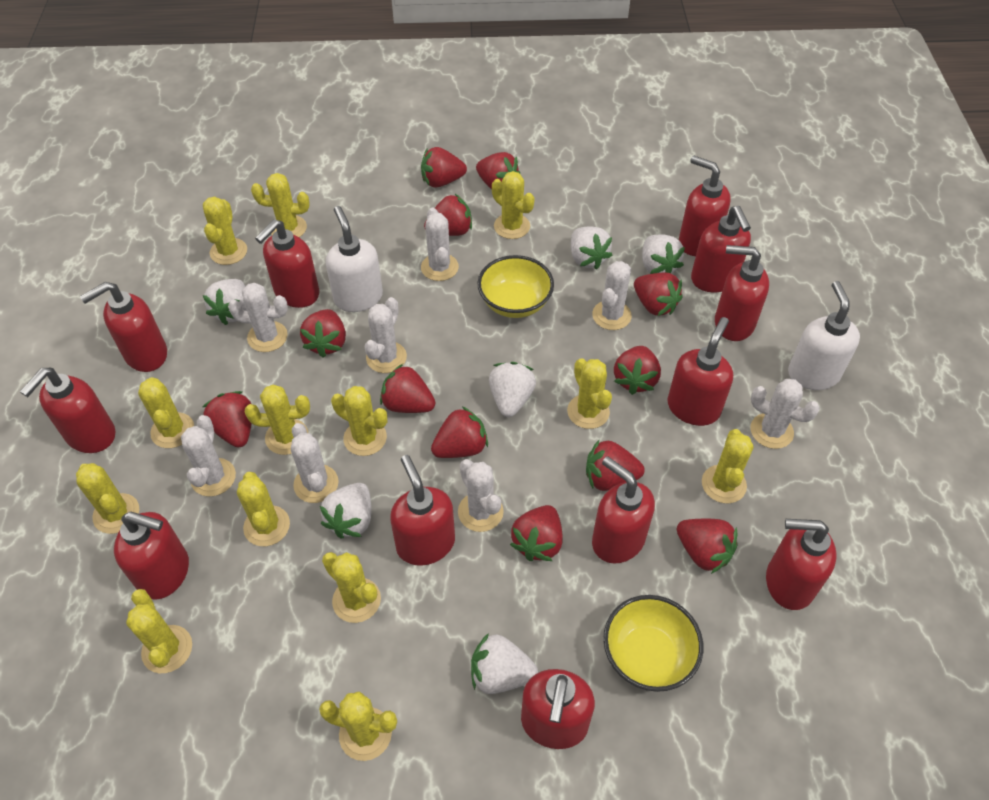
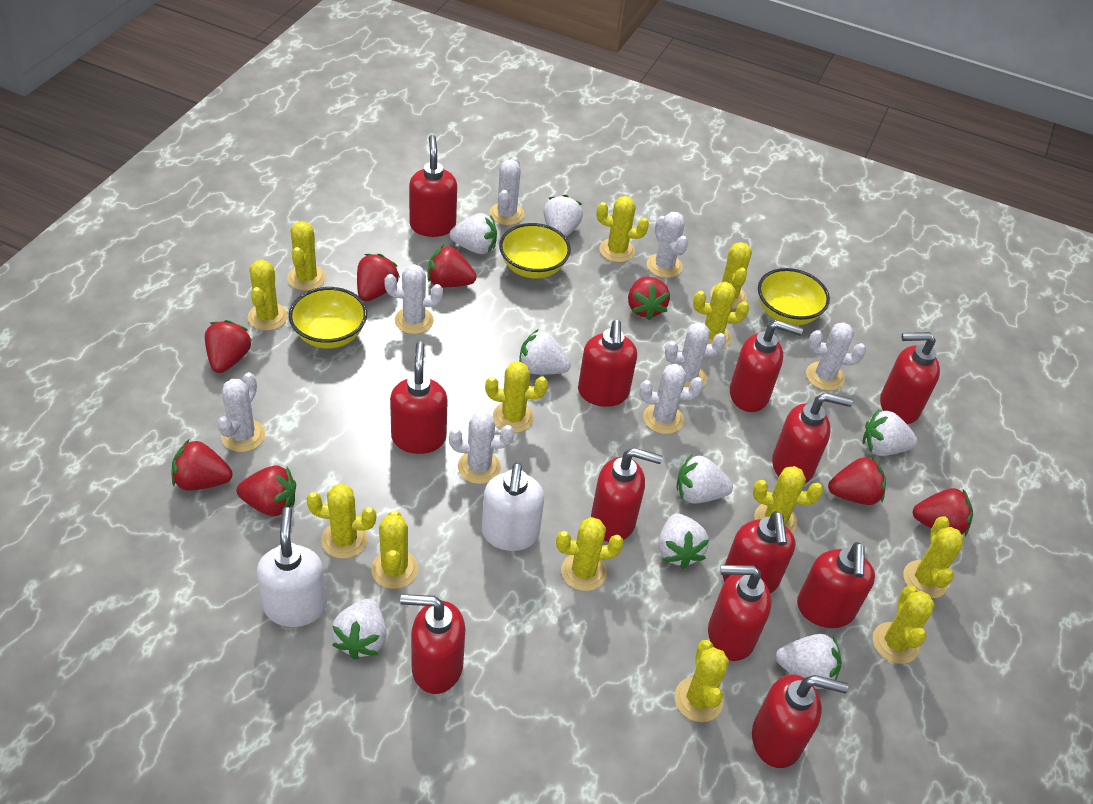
red strawberry: [202,391,251,447] [300,309,346,358] [380,364,436,413] [421,147,467,188] [424,194,472,236] [431,406,488,458] [476,152,520,189] [510,505,562,561] [586,440,645,491] [614,346,661,395] [634,273,683,316] [677,519,738,574] = 12 -> [171,440,232,491] [205,320,252,373] [237,466,296,516] [357,254,400,301] [428,245,477,287] [628,276,670,320] [828,457,886,505] [912,488,973,536] = 8
white strawberry: [203,279,247,325] [320,483,372,539] [471,633,538,694] [489,362,536,417] [571,226,612,270] [642,234,685,274] = 6 -> [331,598,386,660] [450,213,497,254] [519,329,571,375] [543,195,583,237] [658,513,709,569] [676,454,733,504] [776,634,841,689] [863,410,918,456] = 8
yellow bowl: [477,255,554,318] [603,595,703,692] = 2 -> [289,287,367,348] [499,223,571,279] [758,268,830,325] = 3

